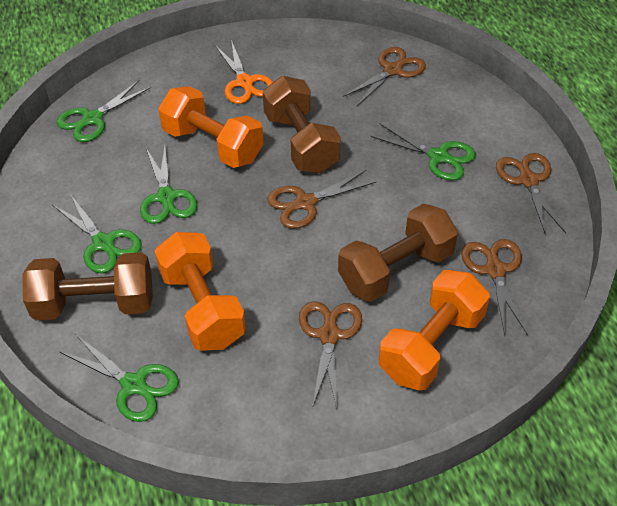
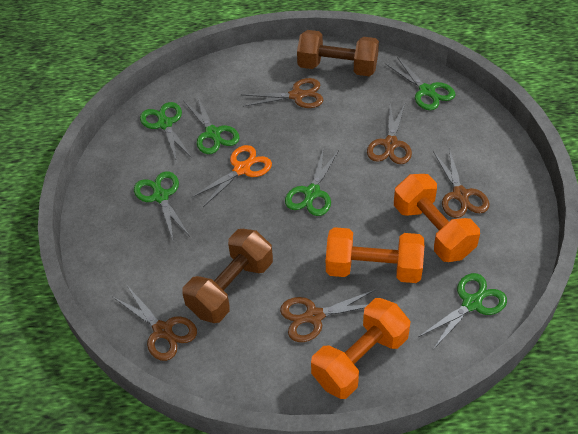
brown dumbbell: [22,252,153,320] [263,76,341,173] [338,203,458,302] = 3 -> [182,229,273,323] [297,30,379,76] = 2
green scissors: [53,194,142,273] [56,80,151,142] [60,334,179,422] [140,146,198,224] [370,123,476,181] = 5 -> [134,171,189,240] [140,102,192,162] [183,95,240,154] [285,147,339,216] [386,57,455,110] [418,273,507,350] = 6

